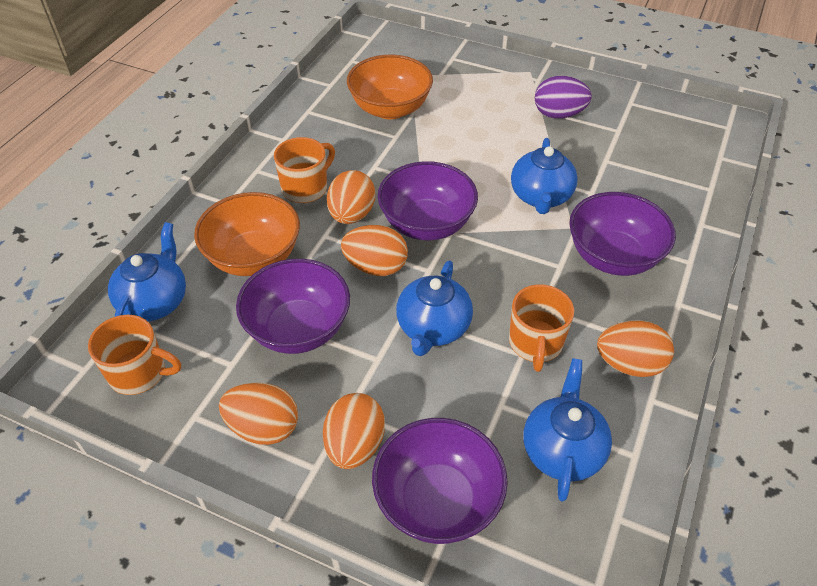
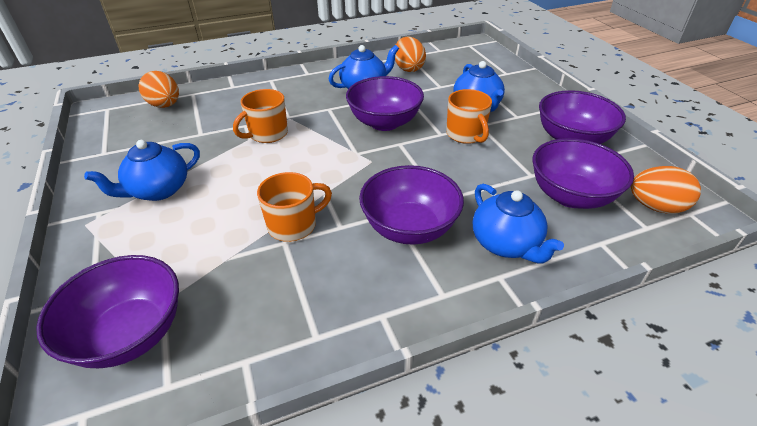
orange bowl: [194,192,300,276] [347,55,433,119] = 2 -> none = 0
orange egg: [219,383,298,445] [323,393,385,469] [327,170,375,224] [341,225,408,276] [597,320,674,377] = 5 -> [138,71,179,108] [395,37,426,72] [631,166,701,214] = 3
purple bowl: [236,259,350,354] [372,418,508,544] [378,161,478,240] [569,192,676,276] = 4 -> [36,255,179,368] [346,76,424,131] [359,165,464,245] [532,138,634,209] [539,90,626,144] = 5
purple egg: [535,76,592,119] = 1 -> none = 0

